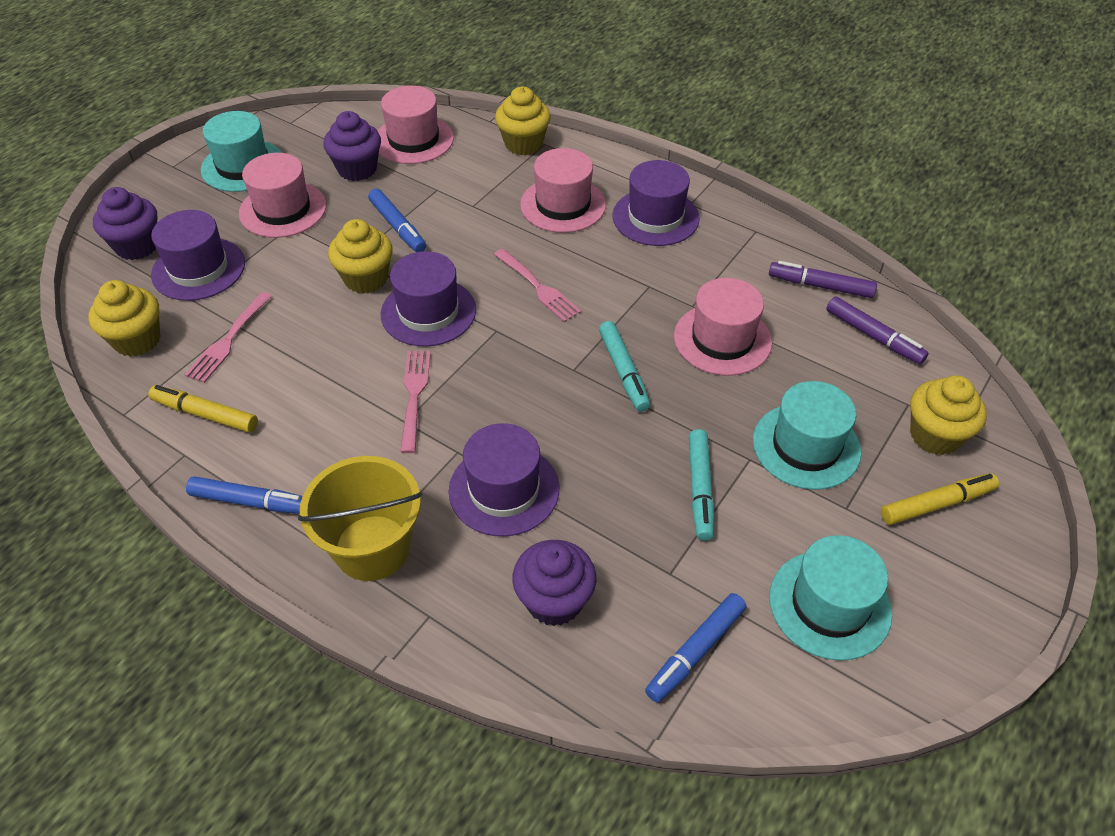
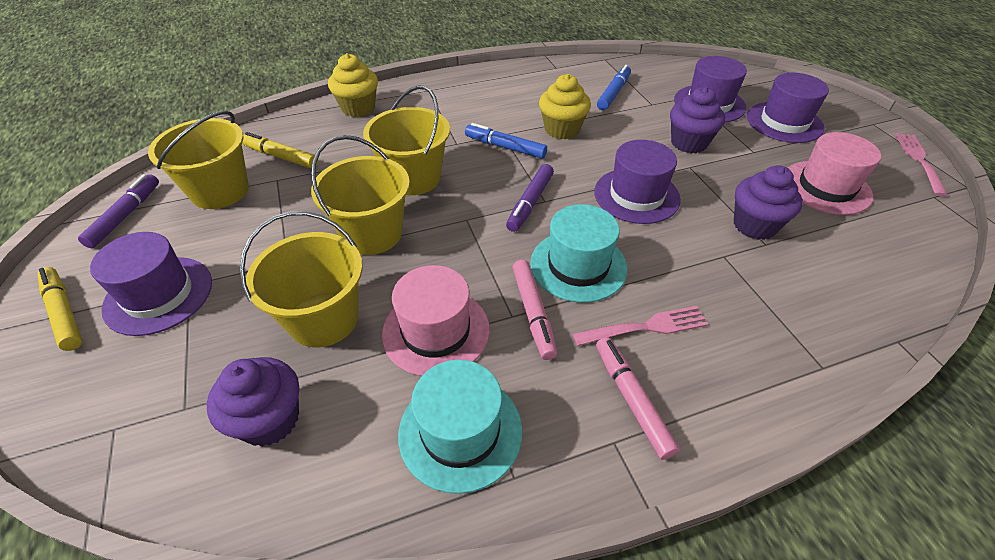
blue marker: [186,476,302,514] [368,189,426,252] [645,593,746,703] = 3 -> [465,123,547,159] [597,65,631,110] = 2
pink fork: [185,292,272,383] [400,351,431,453] [494,249,581,322] = 3 -> [572,306,708,346] [895,133,948,196] = 2
pink hat: [239,153,326,238] [377,86,454,164] [520,148,606,233] [674,278,772,376] = 4 -> [382,265,490,376] [788,132,881,215] = 2
pink marker: none = 0 -> [512,260,557,360] [596,337,680,460] = 2
turquoise hat: [201,111,282,192] [753,381,861,490] [769,535,892,661] = 3 -> [398,360,522,494] [530,204,627,303] = 2
turquoise marker: [599,321,650,412] [689,429,714,541] = 2 -> none = 0
yellow bucket: [298,456,422,581] = 1 -> [148,111,249,209] [240,211,363,348] [311,135,410,255] [363,85,450,195] = 4
yellow cupcake: [88,280,161,357] [328,219,393,294] [495,87,551,155] [910,375,987,455] = 4 -> [328,53,378,117] [539,74,591,140] = 2

